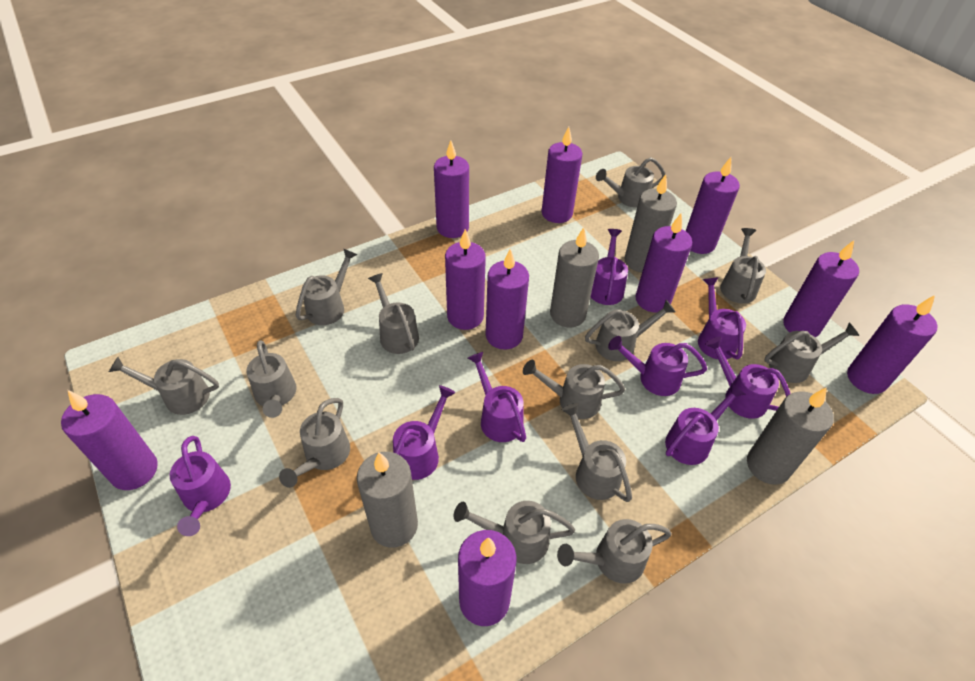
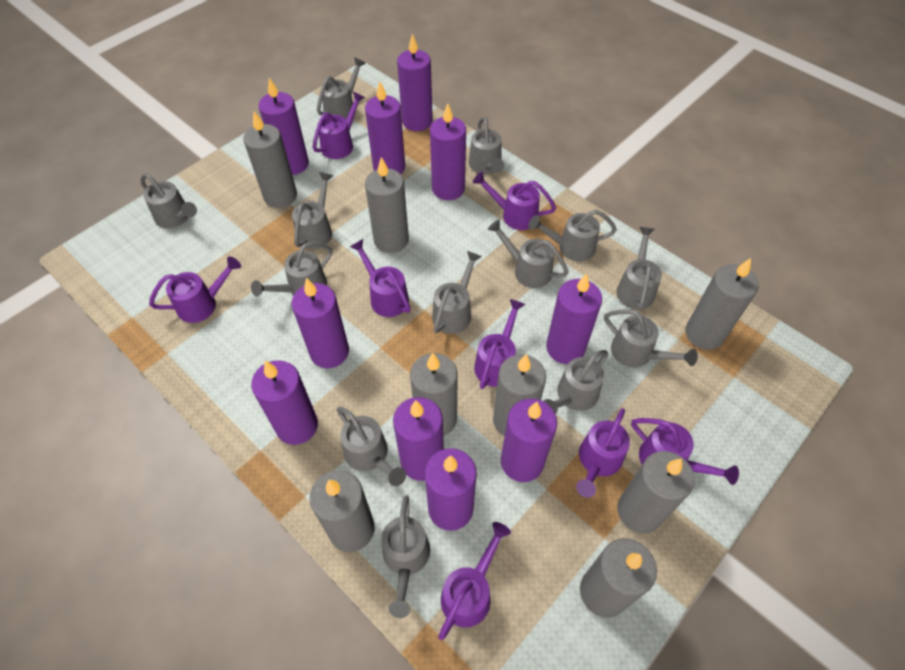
grey candle: [357,452,418,548] [550,227,599,327] [624,174,677,272] [747,387,834,485] = 4 -> [243,111,297,208] [310,470,375,552] [365,157,409,253] [410,353,458,436] [493,354,546,436] [580,538,657,618] [617,451,695,533] [686,258,759,350] = 8

